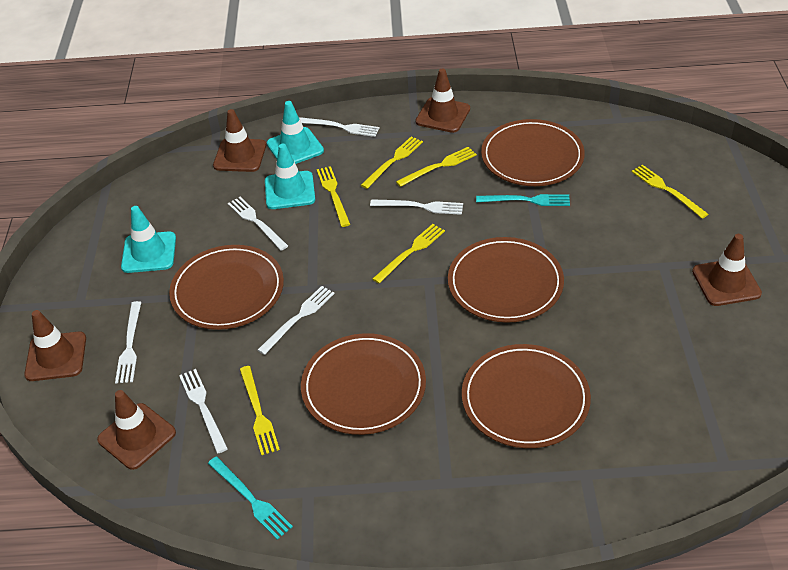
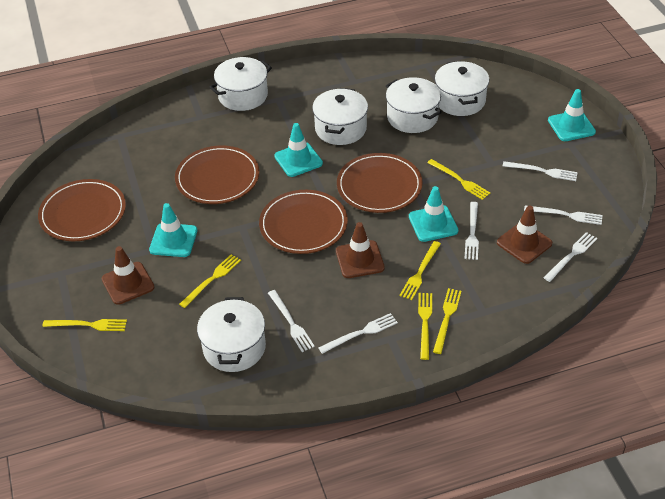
brown plate: [169,245,284,330] [301,333,426,435] [448,237,564,323] [462,344,591,448] [481,119,585,186] = 5 -> [38,179,126,241] [175,146,259,204] [259,190,348,254] [337,153,423,213] = 4
brown traffic cone: [24,310,86,381] [97,390,176,470] [213,109,266,172] [416,69,470,133] [692,234,762,306] = 5 -> [102,246,155,305] [336,222,385,278] [497,205,552,264] = 3
turquoise fork: [208,456,293,540] [476,194,570,206] = 2 -> none = 0
turquoise traffic cone: [121,206,176,273] [265,144,315,209] [267,101,324,164] = 3 -> [149,203,197,257] [274,123,323,177] [409,186,458,242] [548,89,596,141] = 4
white pot: none = 0 -> [197,297,266,372] [210,57,272,111] [312,88,368,145] [386,77,442,133] [435,61,489,116] = 5

